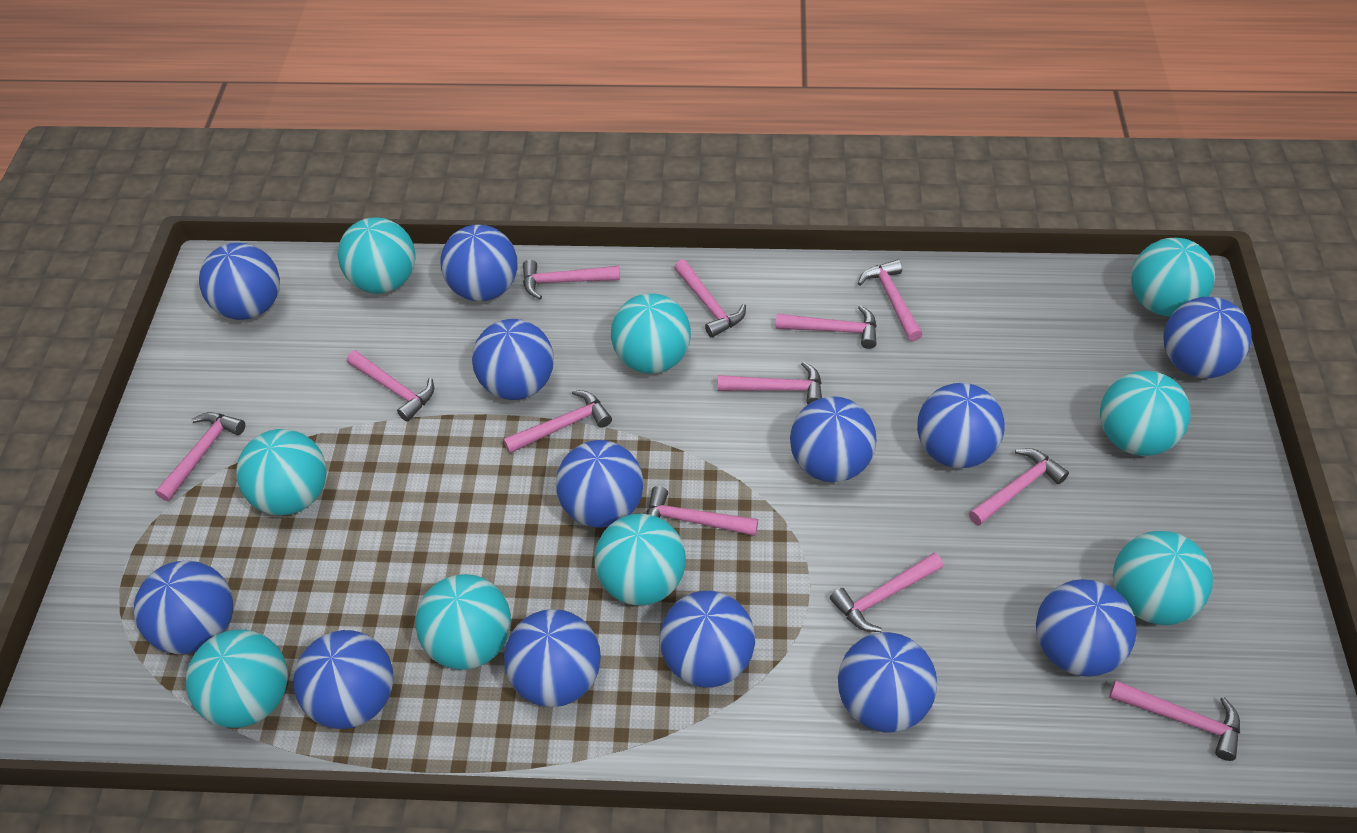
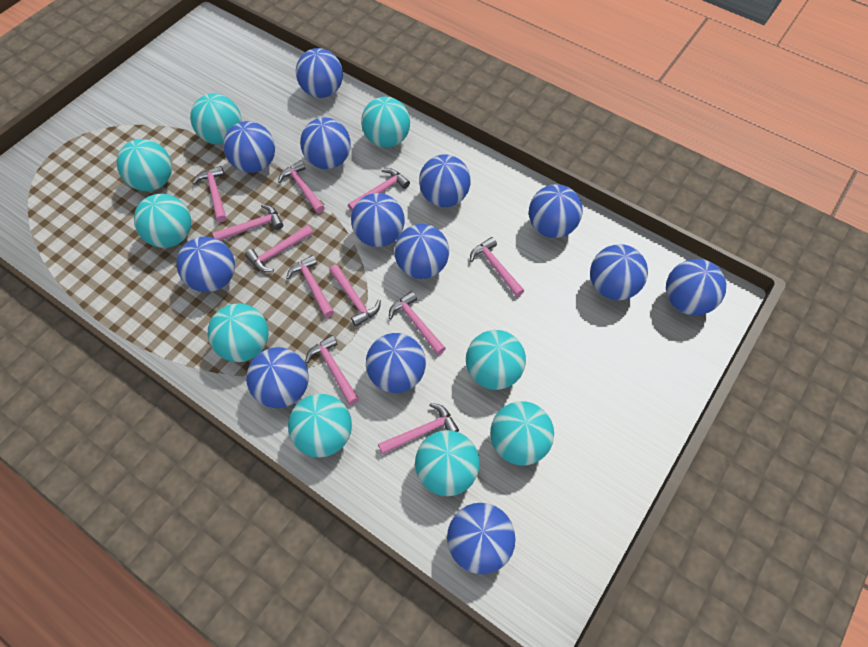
pink hammer: [155,412,245,501] [347,350,434,422] [503,390,612,453] [523,260,620,299] [646,486,758,536] [674,259,746,338] [718,361,822,404] [776,305,877,349] [830,553,943,632] [858,259,923,341] [969,448,1069,526] [1109,680,1240,761] = 12 -> [193,166,227,222] [213,205,283,241] [245,225,313,272] [278,160,325,213] [286,255,334,318] [305,335,359,405] [329,264,381,327] [348,168,410,211] [378,403,459,455] [389,291,446,355] [470,237,524,297] = 11

